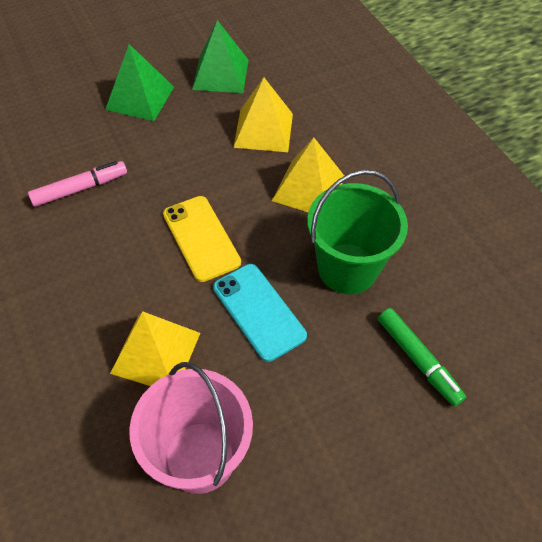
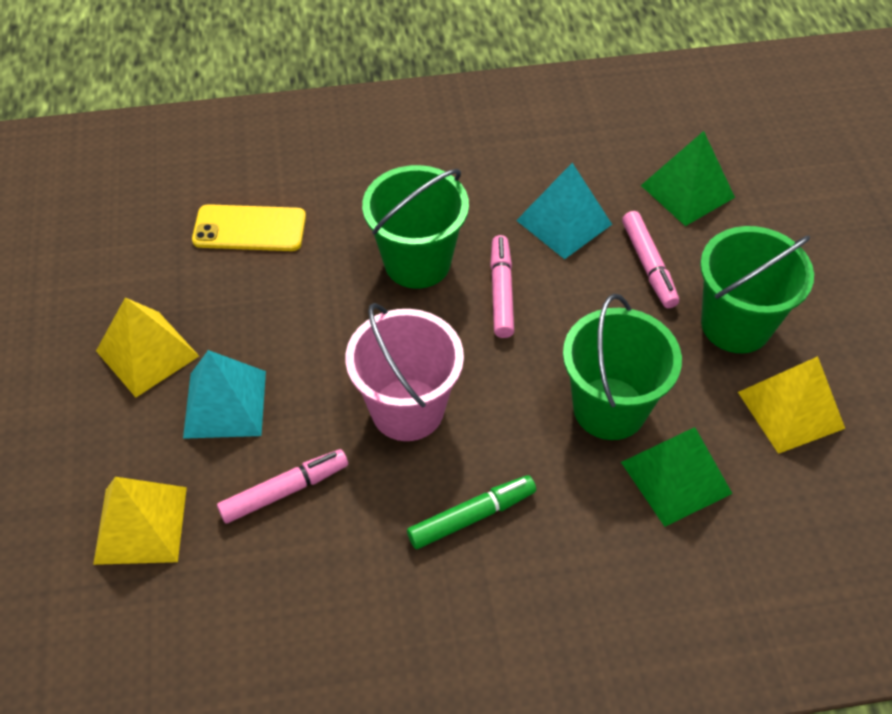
green bucket: [307,170,408,294] = 1 -> [362,165,469,289] [563,294,682,440] [700,226,814,353] = 3
pink marker: [28,161,127,207] = 1 -> [217,449,348,524] [490,235,514,338] [622,211,679,308] = 3
turquoise phone: [213,264,307,362] = 1 -> none = 0
turquoise pyramid: none = 0 -> [183,350,266,439] [516,163,612,259] = 2

